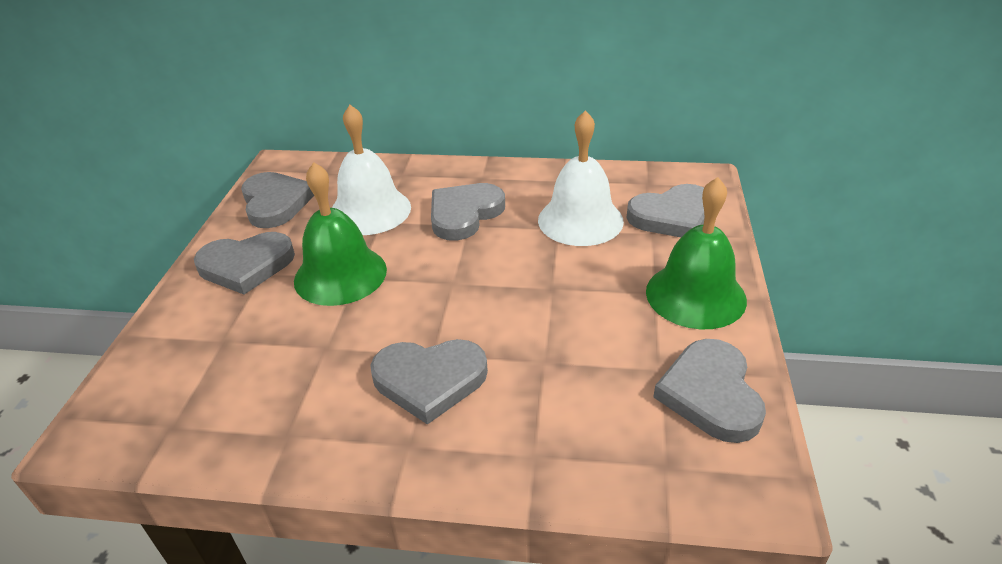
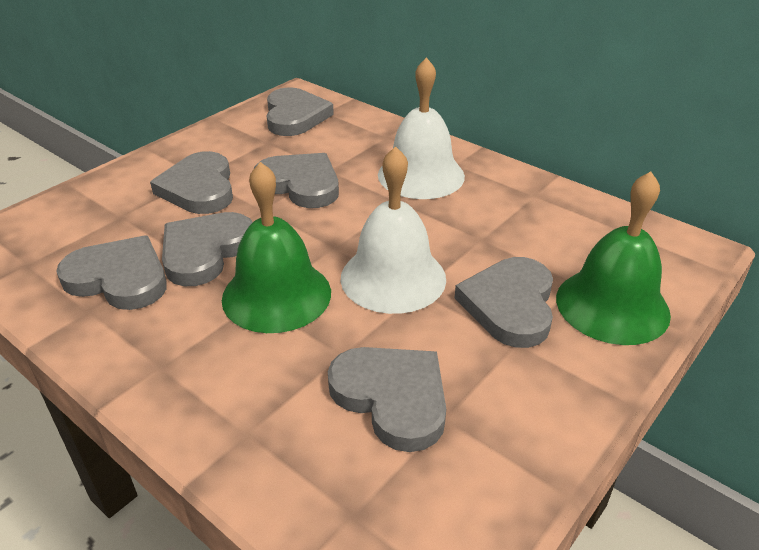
grey heart: [194,232,295,294] [241,172,314,228] [370,339,488,425] [431,183,505,241] [627,184,705,237] [654,339,766,443] = 6 -> [56,235,167,310] [150,151,233,214] [162,212,253,286] [254,153,339,208] [267,87,334,136] [328,347,446,452] [455,257,553,348] = 7

